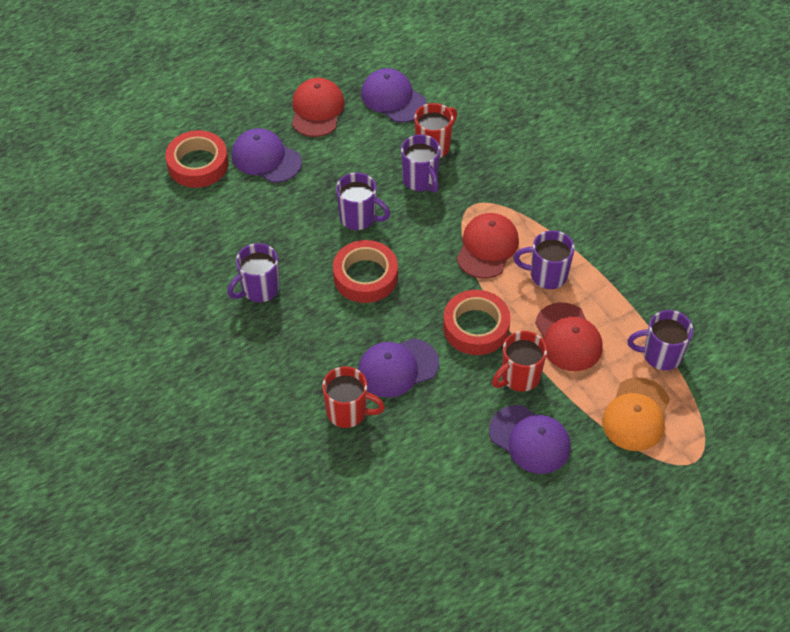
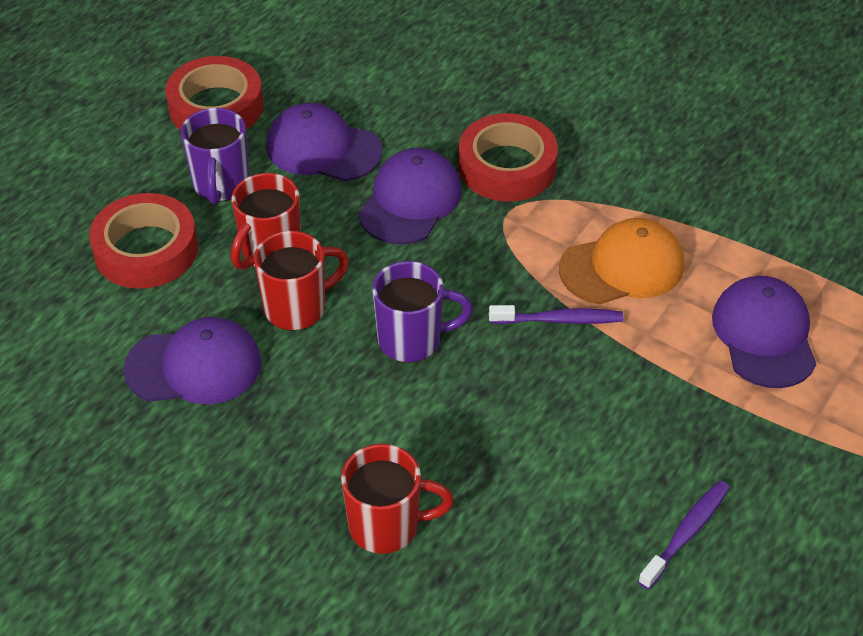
purple mug: [228,243,280,302] [336,172,390,230] [401,134,441,193] [514,230,575,289] [627,310,693,370] = 5 -> [181,108,249,205] [372,261,473,363] = 2
purple toothbrush: none = 0 -> [489,305,623,324] [638,481,730,590] = 2
red cap: [292,78,344,137] [456,213,519,279] [535,302,603,371] = 3 -> none = 0

